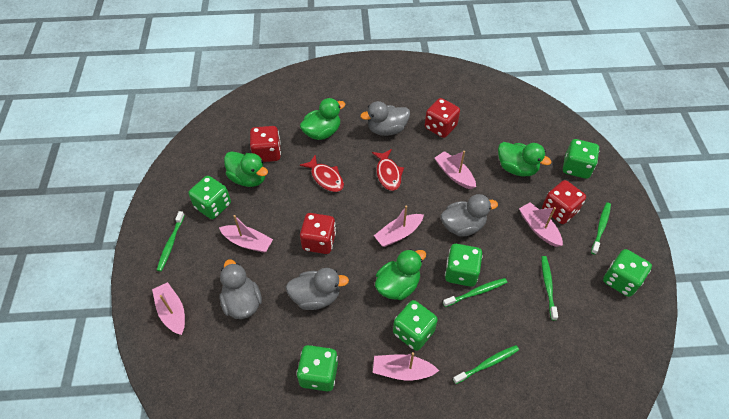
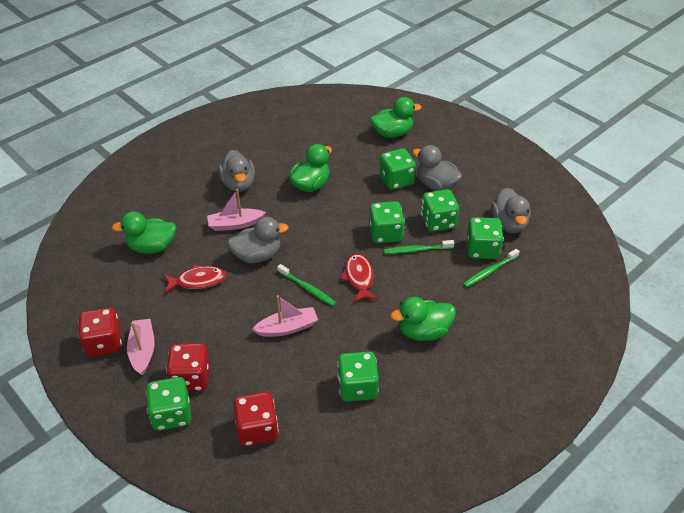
green toothbrush: [157,211,185,272] [443,278,507,307] [453,345,519,384] [541,256,558,320] [591,202,611,255] = 5 -> [277,264,336,306] [384,240,454,254] [463,249,520,288] = 3
pink boat: [152,282,185,335] [219,215,273,253] [373,352,439,381] [374,205,424,247] [435,151,476,189] [519,202,563,247] = 6 -> [127,319,155,376] [207,189,266,231] [252,295,318,337] = 3
red dice: [250,126,281,162] [300,213,336,254] [425,98,460,138] [542,180,586,224] = 4 -> [78,308,122,357] [166,343,210,391] [233,392,279,446] = 3

